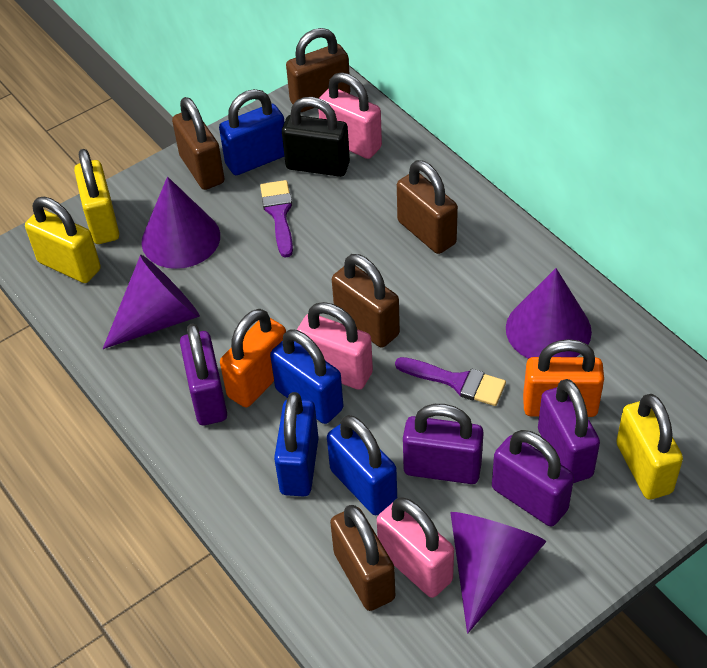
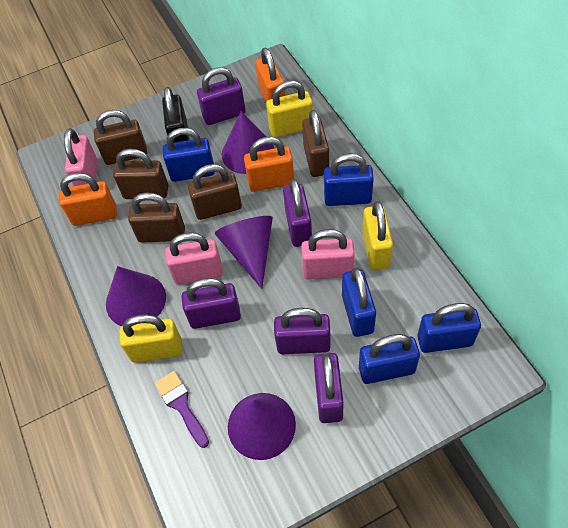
blue padlock: [219,89,285,175] [270,329,343,424] [274,392,319,496] [327,415,397,515] = 4 -> [163,128,215,182] [324,153,374,206] [342,267,376,337] [359,334,420,384] [417,303,481,353] = 5
orange padlock: [220,309,286,407] [523,339,604,417] = 2 -> [59,173,117,226] [244,137,294,192] [255,48,285,102] = 3
purple brush: [260,180,293,257] [395,357,506,406] = 2 -> [155,371,209,448] = 1
purple padlock: [180,323,227,425] [403,404,484,484] [492,430,574,527] [538,379,600,483] = 4 -> [182,278,241,329] [197,67,246,125] [274,308,331,354] [283,179,312,247] [314,353,344,423] = 5

